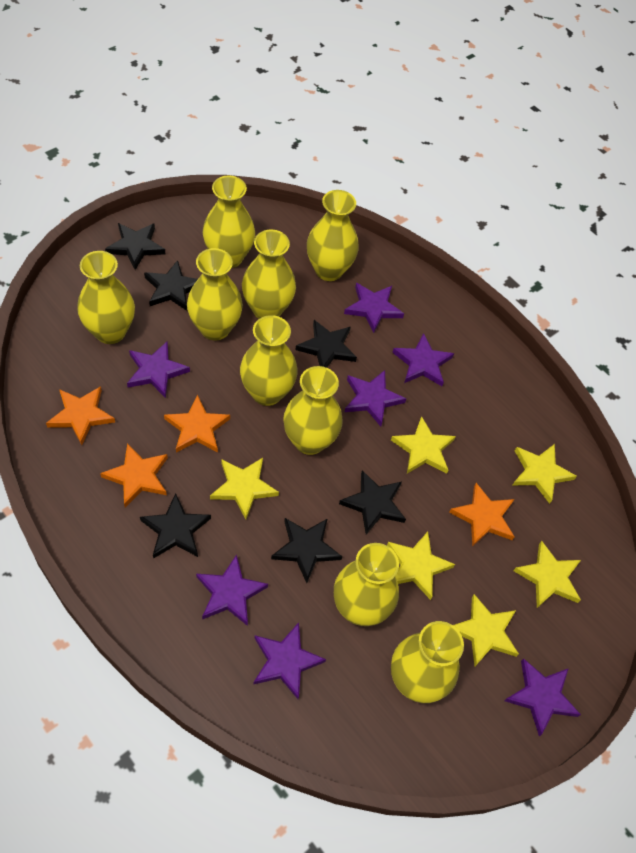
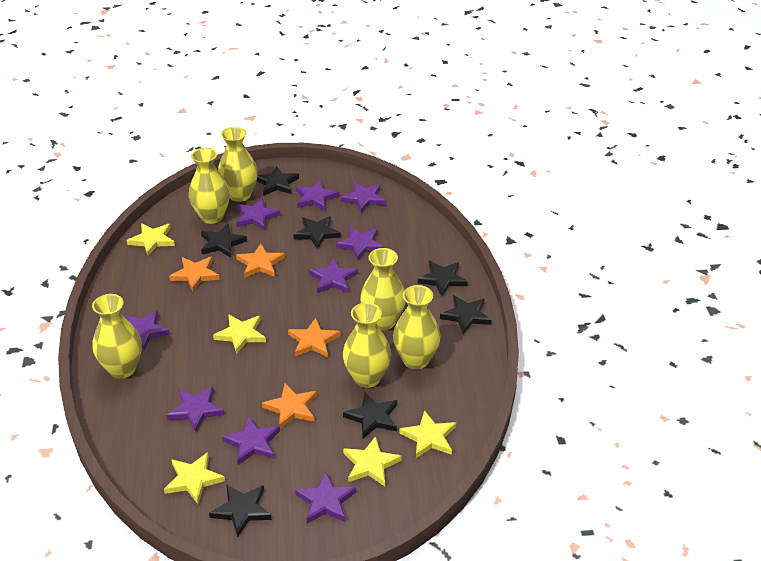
black star: [105,223,165,270] [140,493,211,559] [144,260,198,311] [271,518,342,583] [295,320,357,368] [339,470,406,534] = 6 -> [201,224,247,258] [209,484,272,538] [257,166,299,196] [293,216,341,249] [343,392,397,439] [418,261,468,296] [440,295,492,334] = 7
purple star: [127,342,190,398] [196,554,268,626] [253,623,326,699] [344,283,404,333] [345,370,406,427] [392,333,454,386] [504,659,581,736] = 7 -> [125,311,170,351] [167,387,225,432] [222,416,280,465] [236,198,281,231] [295,471,356,523] [296,180,339,211] [309,258,358,293] [336,227,384,260] [341,182,386,213] = 9
yellow star: [210,458,279,519] [387,532,455,600] [391,416,456,474] [453,594,519,667] [513,444,577,504] [513,541,581,608] = 6 -> [127,223,175,256] [164,452,225,504] [213,314,266,354] [343,436,402,486] [399,410,456,458] = 5
yellow vase: [77,251,135,344] [187,248,243,340] [203,175,255,268] [240,315,298,406] [242,230,296,319] [283,366,343,455] [307,190,359,281] [334,543,399,626] [391,621,464,703] = 9 -> [92,294,142,379] [189,148,230,224] [218,127,258,202] [343,302,391,388] [360,248,406,330] [393,285,441,369] = 6

